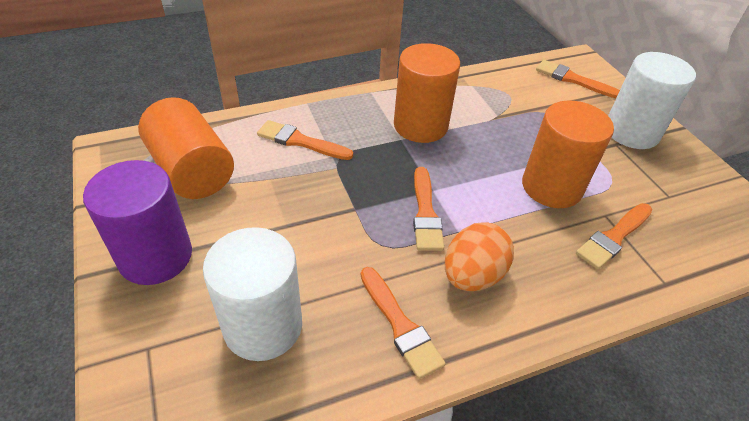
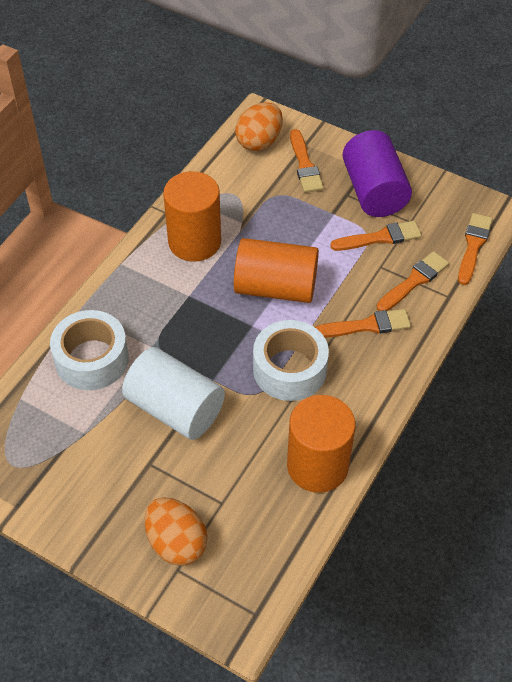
orange egg: [445,222,514,291] = 1 -> [144,497,208,566] [235,102,283,151] = 2
white cylinder: [203,227,302,361] [608,52,696,149] = 2 -> [122,347,225,440] = 1
white tape: none = 0 -> [50,310,129,390] [253,320,329,401] = 2

